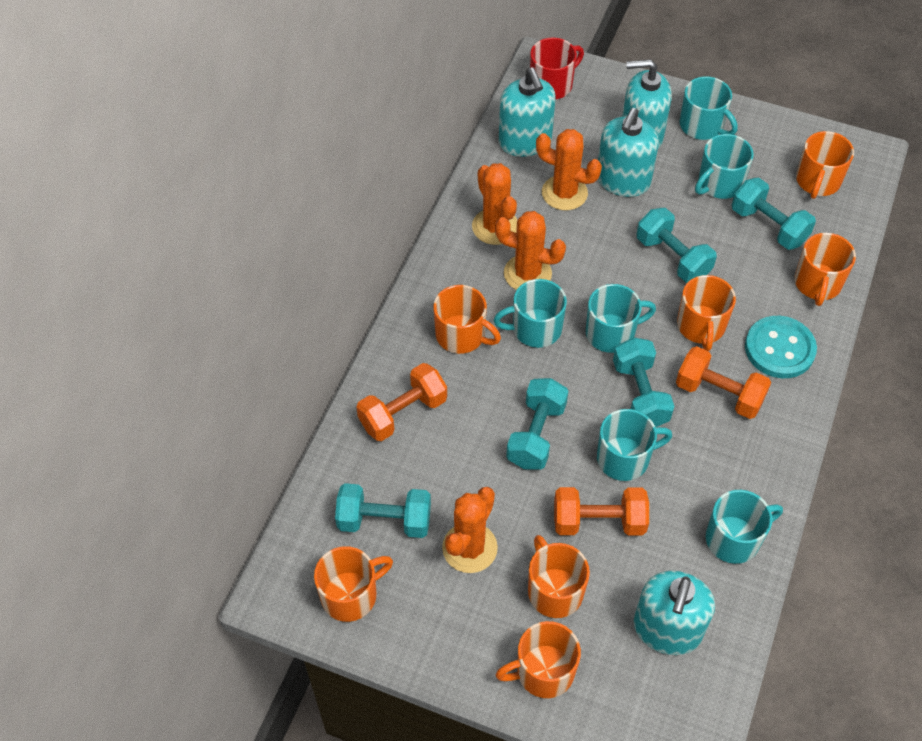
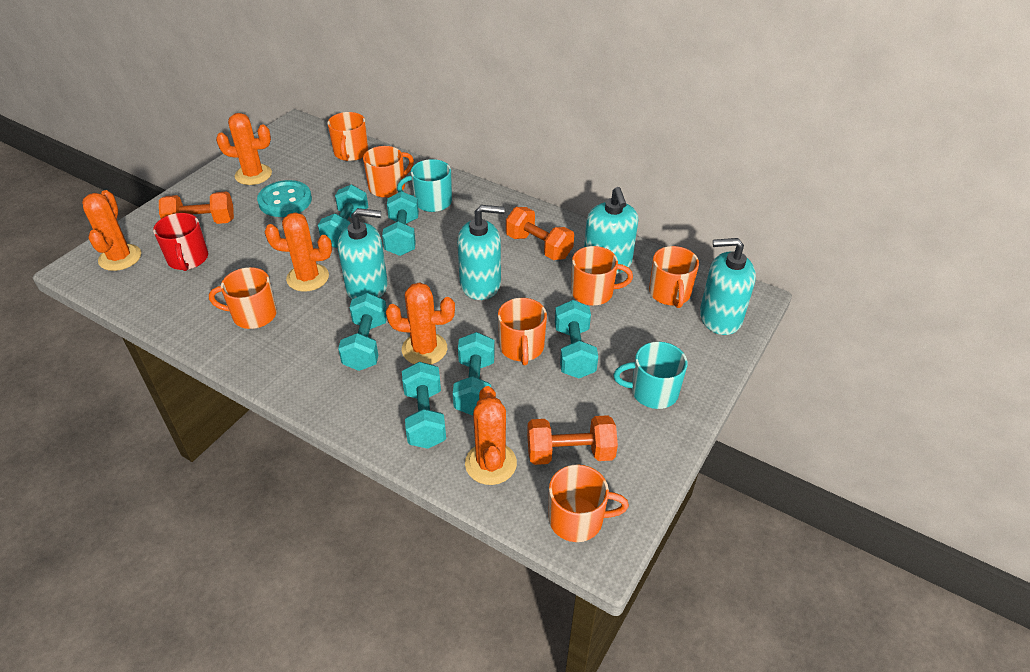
orange cactus: [442,487,498,573] [472,163,517,245] [495,211,566,290] [536,129,602,210] = 4 -> [82,190,141,271] [216,113,272,185] [265,212,332,292] [386,282,455,364] [465,386,517,485] = 5
turquoise dumbbell: [335,483,431,538] [506,378,568,470] [613,337,675,427] [637,208,717,283] [732,178,816,250] = 5 -> [318,185,368,248] [338,293,387,371] [382,191,419,256] [402,362,446,449] [453,332,495,415] [555,300,598,378] = 6
turquoise mug: [494,279,567,348] [586,284,656,353] [597,409,672,481] [680,77,738,140] [695,134,754,199] [706,490,783,564] = 6 -> [397,159,452,212] [613,342,688,409] = 2

